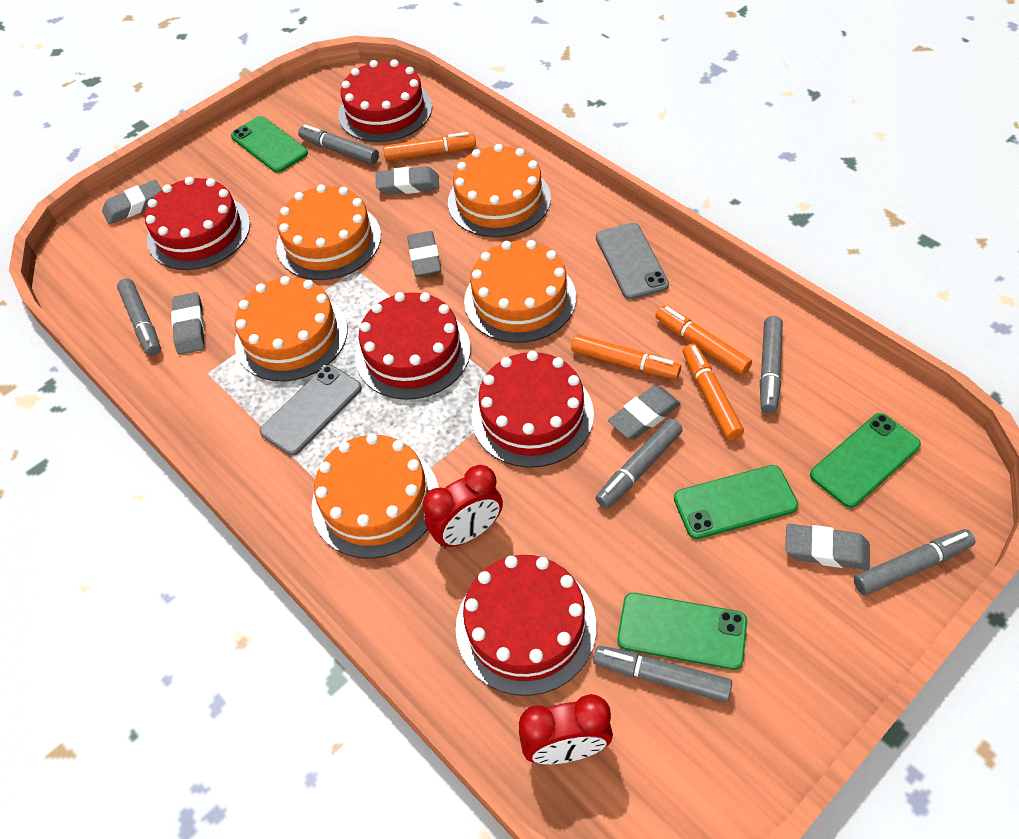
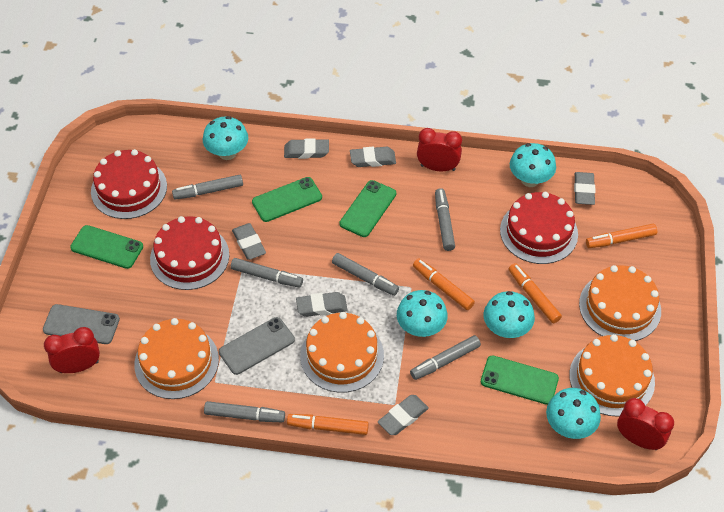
orange cake: [235,276,348,381] [276,184,381,280] [312,434,439,559] [448,144,551,237] [464,240,576,343] = 5 -> [134,318,219,399] [300,312,384,393] [569,334,655,417] [579,265,661,341] = 4
red cake: [145,177,250,270] [338,59,432,142] [355,292,471,400] [456,555,596,696] [472,351,594,468] = 5 -> [91,149,167,219] [150,216,229,290] [500,192,578,264] = 3
red clock: [423,465,503,548] [519,694,613,764] = 2 -> [44,327,100,373] [417,128,462,171] [617,398,674,450] = 3
turquoise mushroom: none = 0 -> [203,116,248,160] [397,290,448,337] [484,291,535,338] [510,143,556,187] [546,388,601,439] = 5

